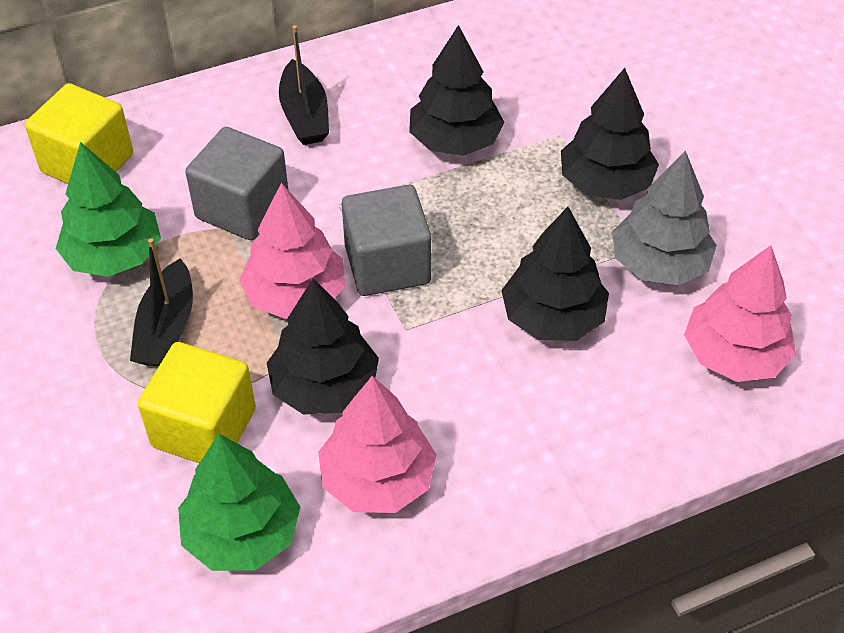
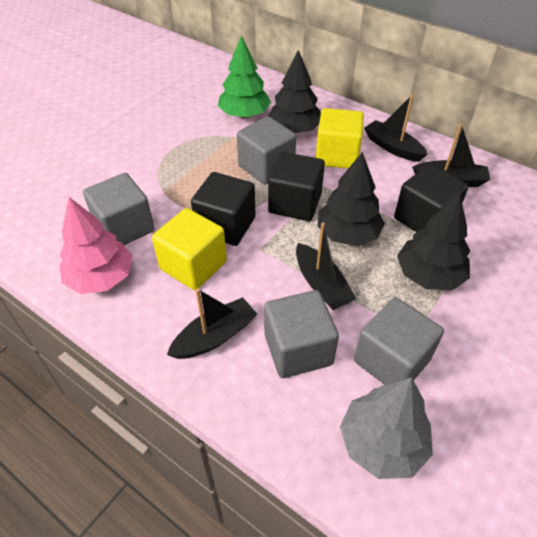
black boat: [130,238,193,366] [279,25,329,145] = 2 -> [167,288,257,359] [296,223,356,310] [364,95,428,162] [412,123,491,187] = 4
black cube: none = 0 -> [191,172,255,246] [268,152,325,221] [394,164,468,232] = 3
black tree: [267,278,379,415] [409,25,504,156] [501,207,609,341] [561,68,659,200] = 4 -> [268,50,321,133] [318,152,385,246] [397,194,470,290] = 3
green tree: [56,142,161,277] [178,434,300,571] = 2 -> [218,35,271,118] = 1
grey cube: [185,127,288,241] [342,185,431,296] = 2 -> [83,173,155,245] [237,116,296,185] [264,290,339,378] [354,297,444,385] = 4
pink tree: [239,183,345,319] [318,376,437,513] [684,245,796,382] = 3 -> [59,197,133,294] = 1

